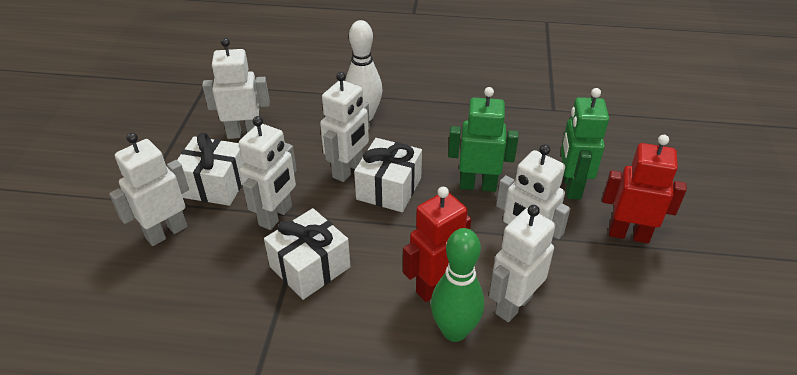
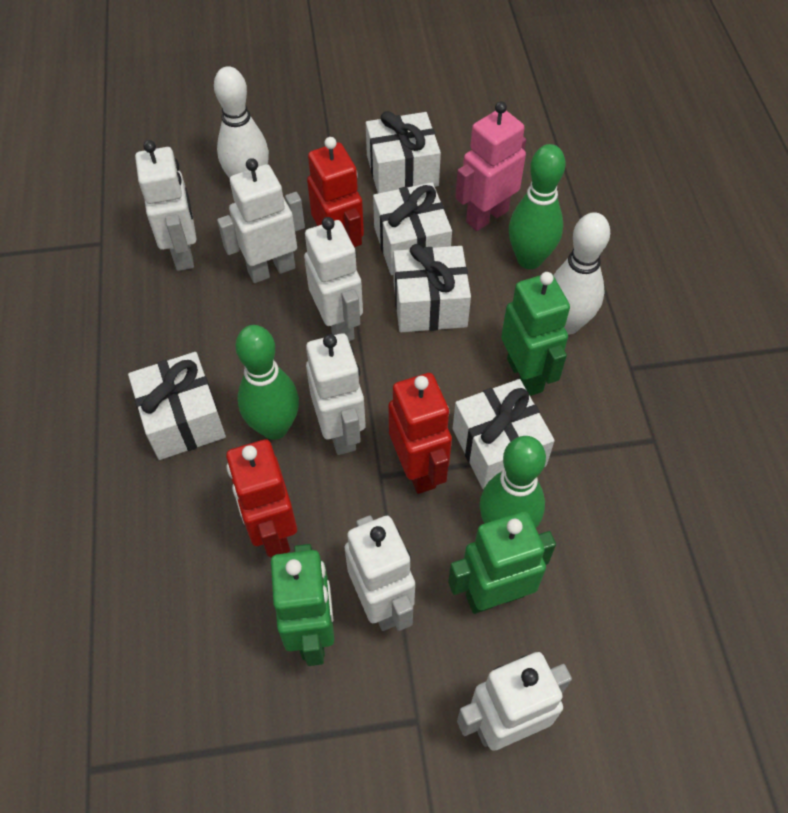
green bowling pin: [431,228,484,342] = 1 -> [235,325,299,440] [480,436,546,528] [509,144,565,269] = 3
green robot: [448,87,519,192] [561,88,609,200] = 2 -> [271,544,334,666] [448,511,556,614] [501,272,570,396] = 3
pink robot: none = 0 -> [455,101,526,231] = 1
red robot: [403,187,471,302] [602,135,687,243] = 2 -> [226,439,297,558] [307,137,364,248] [388,373,452,494] = 3
white bowling pin: [345,20,383,121] = 1 -> [214,66,269,178] [553,212,610,335] = 2
white gift: [177,133,244,206] [264,208,351,300] [354,138,422,212] = 3 -> [128,352,226,460] [366,111,441,193] [373,182,452,275] [393,244,471,332] [453,379,555,490] = 5

